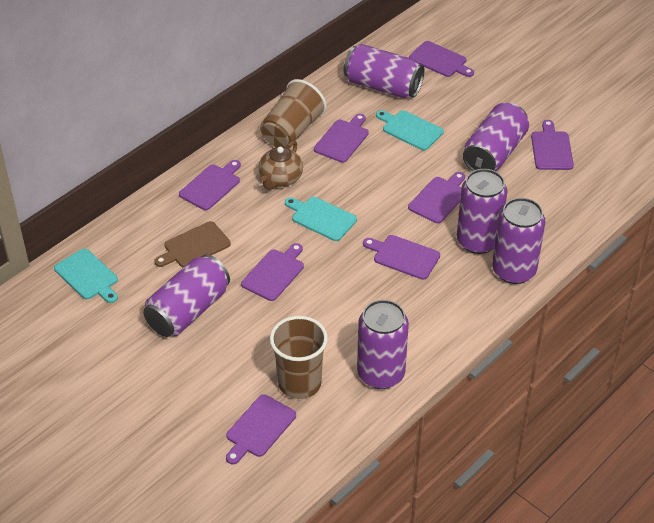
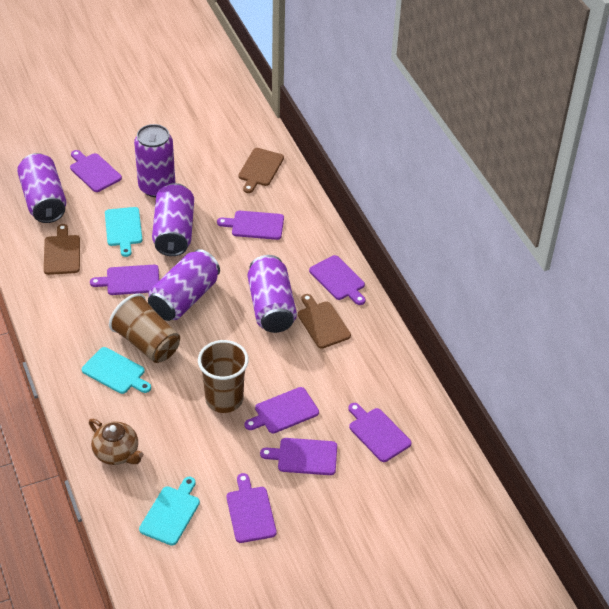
brown cutting board: [154,221,231,267] = 1 -> [44,224,80,275] [238,148,284,193] [298,294,351,349] = 3
purple can: [143,254,230,337] [344,44,425,98] [357,300,409,389] [457,169,508,254] [463,103,529,171] [492,198,545,284] = 6 -> [17,153,66,223] [134,124,175,197] [148,249,220,321] [152,183,194,256] [248,255,297,333] = 5

